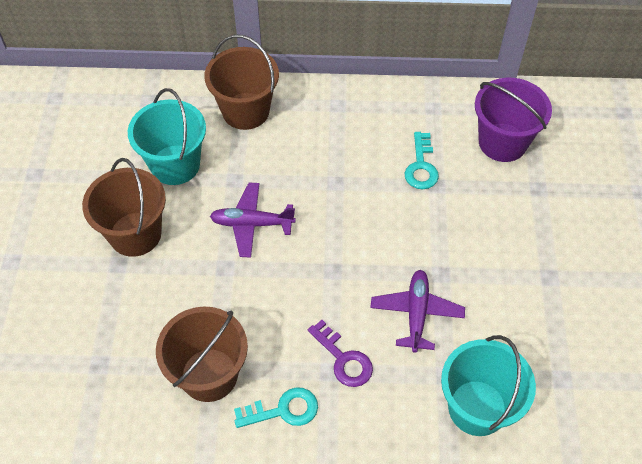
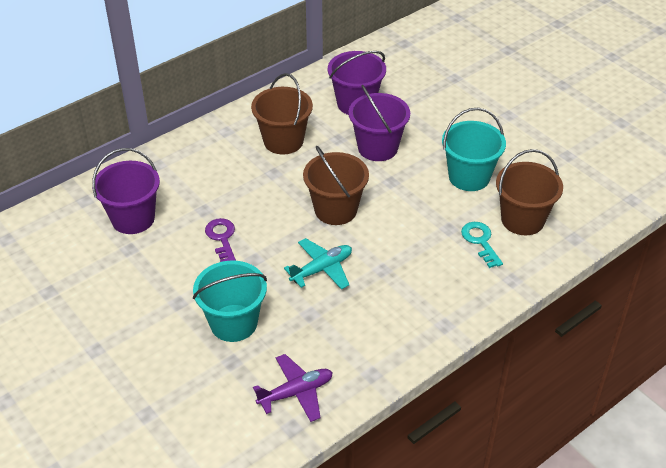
purple bucket: [475,78,552,162] = 1 -> [92,148,160,234] [328,51,386,115] [349,85,410,161] = 3
purple plane: [210,183,296,258] [370,270,465,353] = 2 -> [253,354,333,422] = 1
turquoise key: [234,387,318,428] [405,132,439,189] = 2 -> [461,222,503,268] = 1
turquoise plane: none = 0 -> [284,238,352,290] = 1

